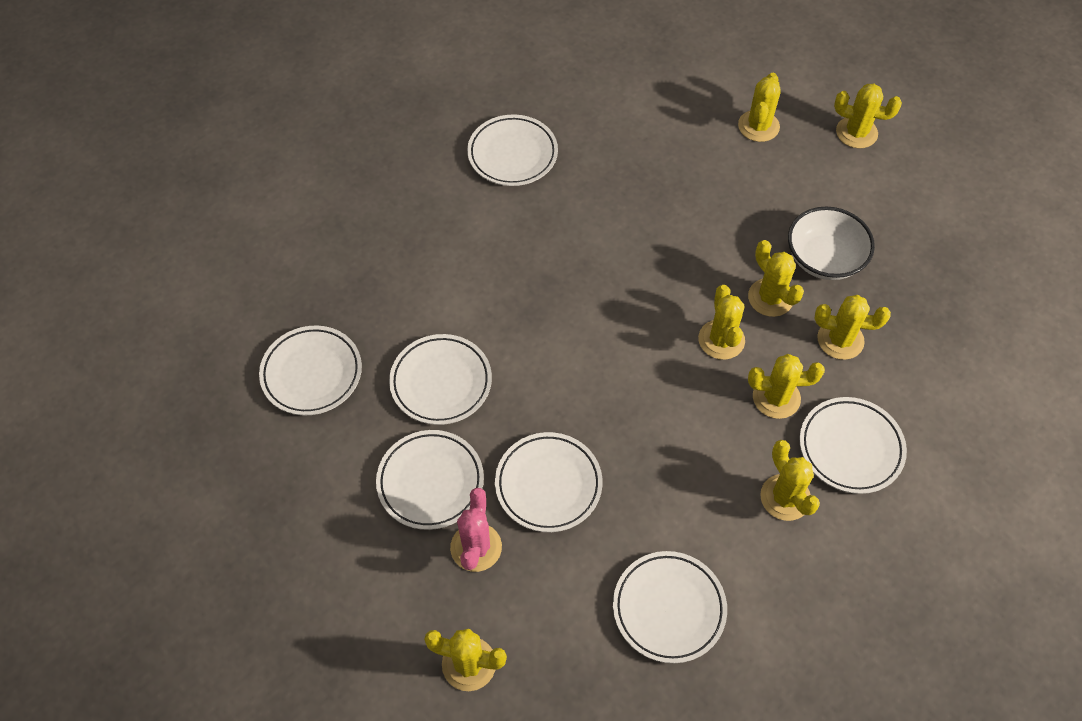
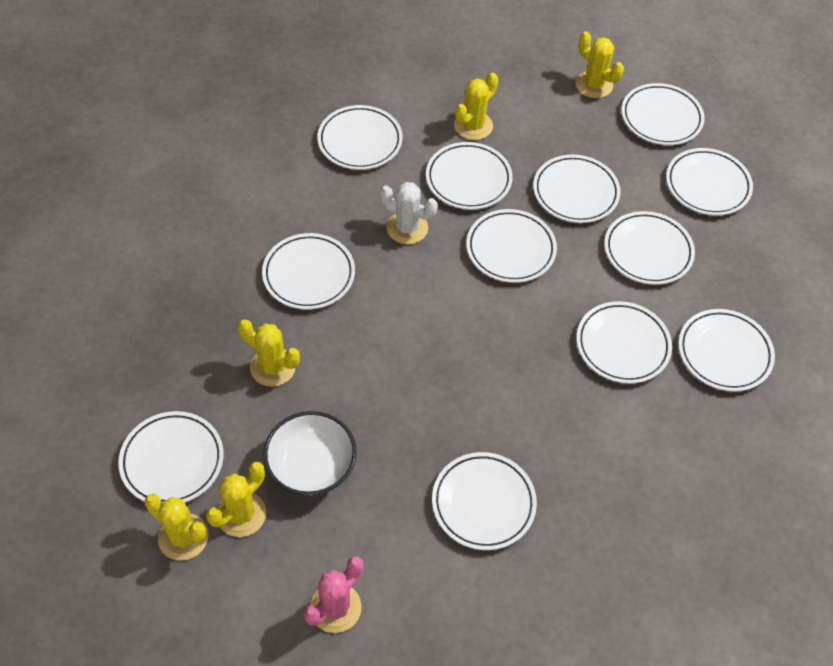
white cactus: none = 0 -> [380,182,438,244] = 1
white plate: [259,326,362,415] [376,430,484,530] [389,334,492,425] [467,114,558,186] [495,432,603,532] [613,551,727,663] [800,397,907,494] = 7 -> [118,411,224,503] [262,233,355,310] [317,105,403,170] [426,142,513,210] [432,452,537,550] [466,209,557,283] [533,154,621,223] [576,301,672,384] [604,211,695,285] [621,83,705,145] [666,148,753,216] [678,309,775,392] = 12
yellow cactus: [424,629,507,691] [698,285,745,360] [738,73,781,142] [748,240,804,317] [748,354,825,419] [760,440,820,521] [815,295,891,360] [834,84,902,149] = 8 -> [144,494,208,561] [206,462,266,537] [238,320,300,387] [454,73,498,140] [576,32,624,98] = 5

